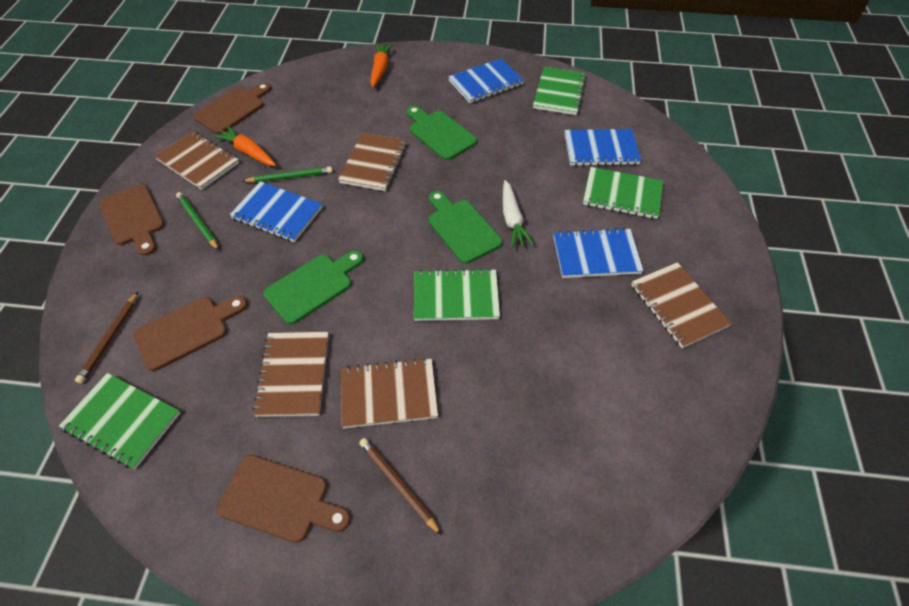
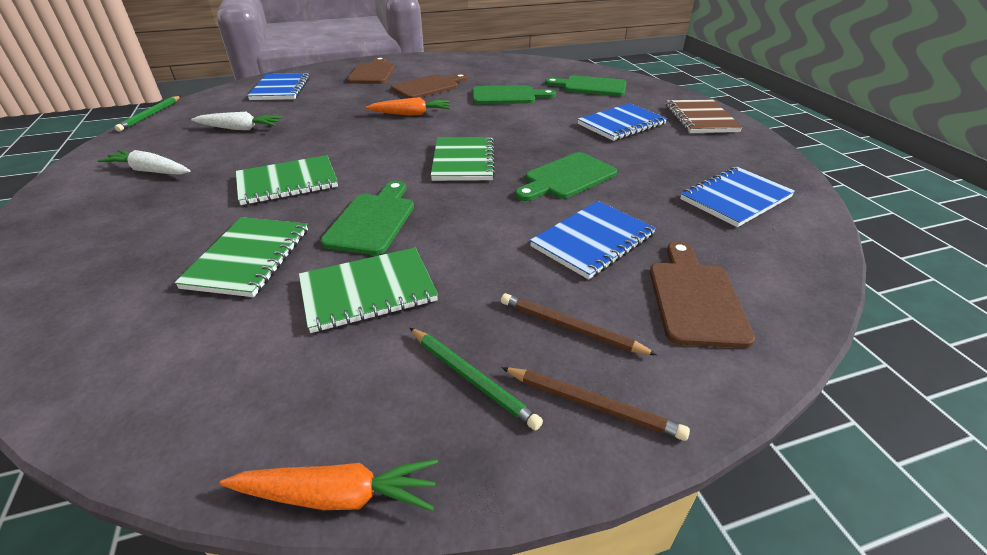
brown cutting board: [99,184,165,256] [133,296,248,371] [194,82,271,134] [217,455,350,543] = 4 -> [347,57,395,84] [391,74,468,98] [650,241,755,348] = 3
brown notebook: [155,131,239,190] [253,332,329,417] [338,133,407,191] [341,358,438,428] [631,262,731,348] = 5 -> [666,100,743,133] = 1
green cutting board: [263,251,363,324] [407,106,477,160] [428,191,502,264] = 3 -> [321,181,414,255] [472,85,556,104] [515,152,617,201] [545,75,626,96] = 4
white carrot: [503,180,534,248] = 1 -> [98,150,190,175] [191,112,283,130] = 2

